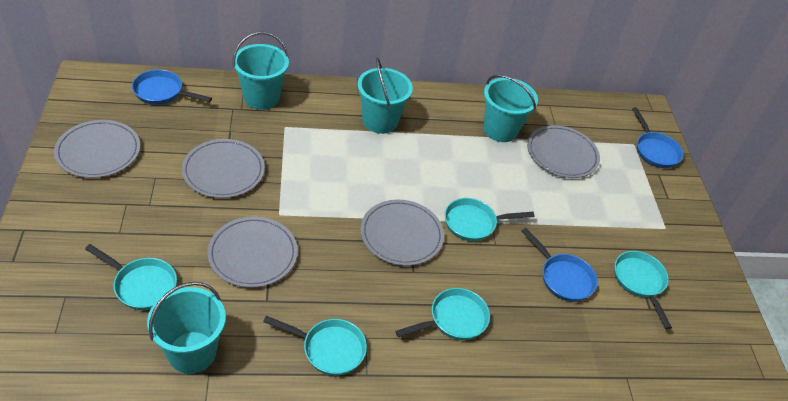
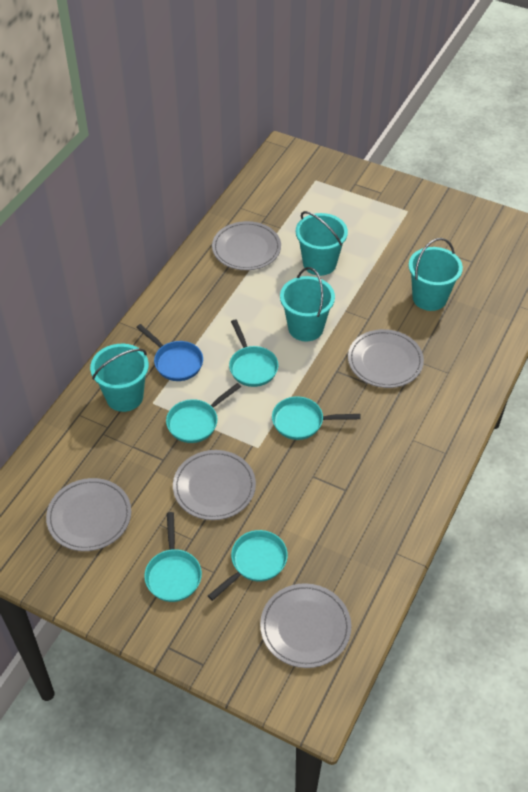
blue pan: [132,70,212,105] [522,228,598,302] [632,107,683,168] = 3 -> [136,324,203,381] = 1

